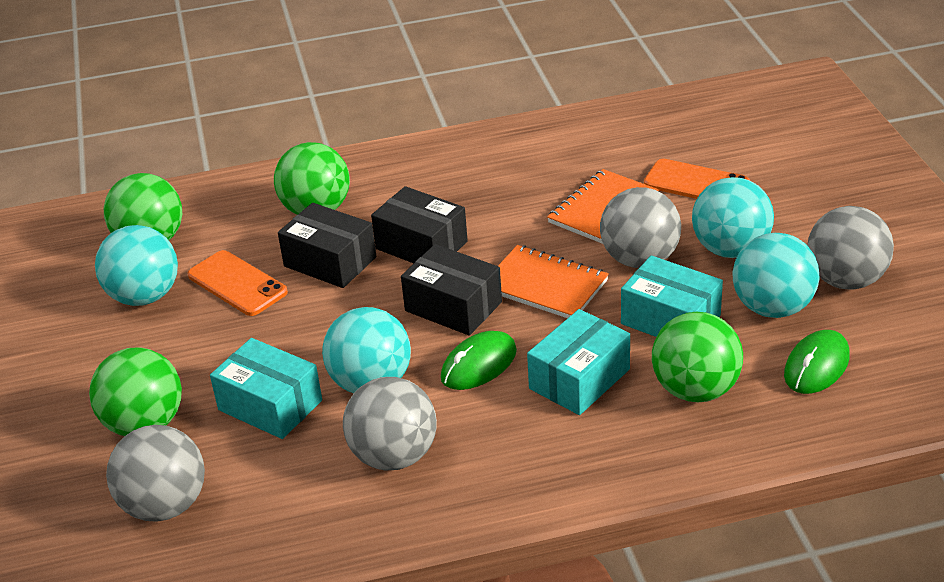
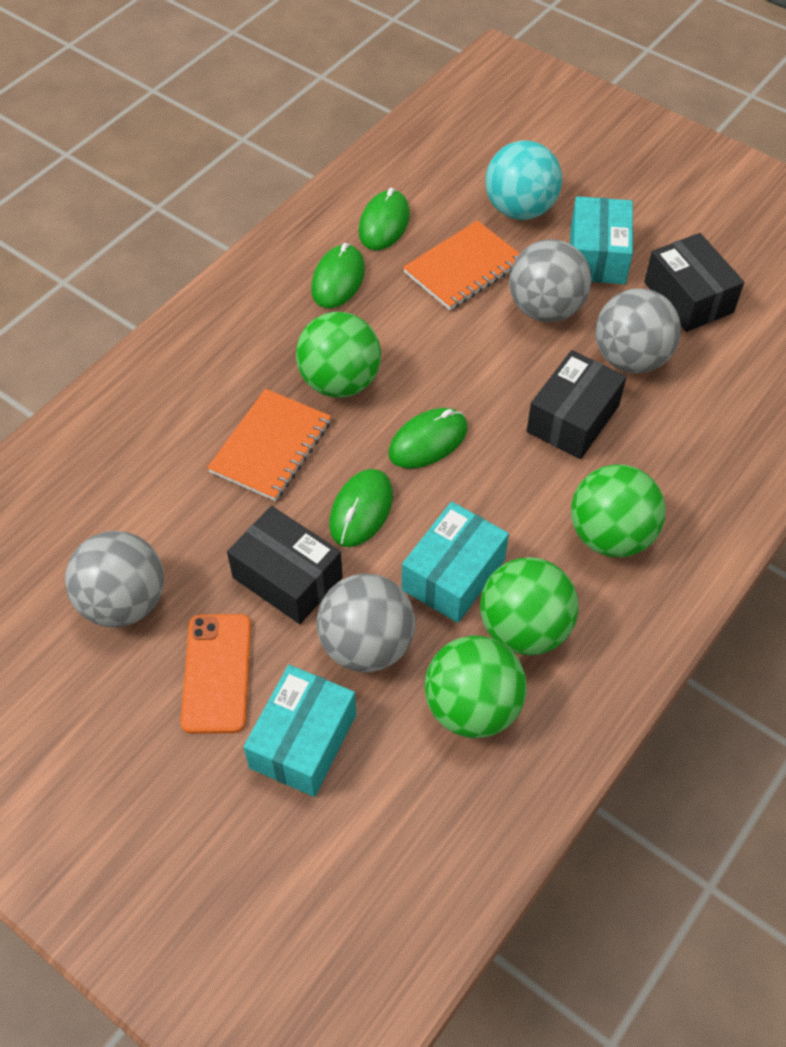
green mouse: [441,331,517,390] [784,330,850,394] = 2 -> [311,243,365,308] [329,469,393,547] [358,188,410,250] [388,408,468,468] = 4
orange phone: [188,250,288,316] [644,159,750,199] = 2 -> [181,614,251,734] = 1
turquoise ball: [95,225,178,306] [322,307,411,393] [692,177,774,258] [732,233,820,318] = 4 -> [485,141,562,220] = 1

